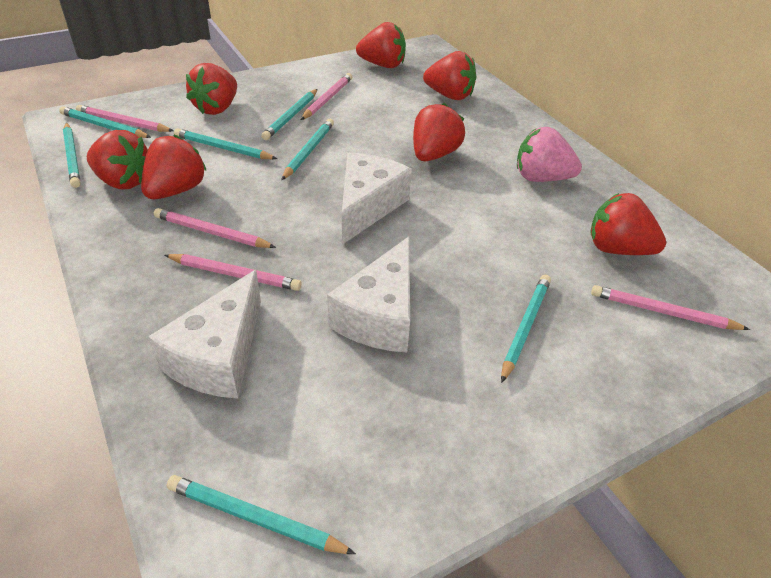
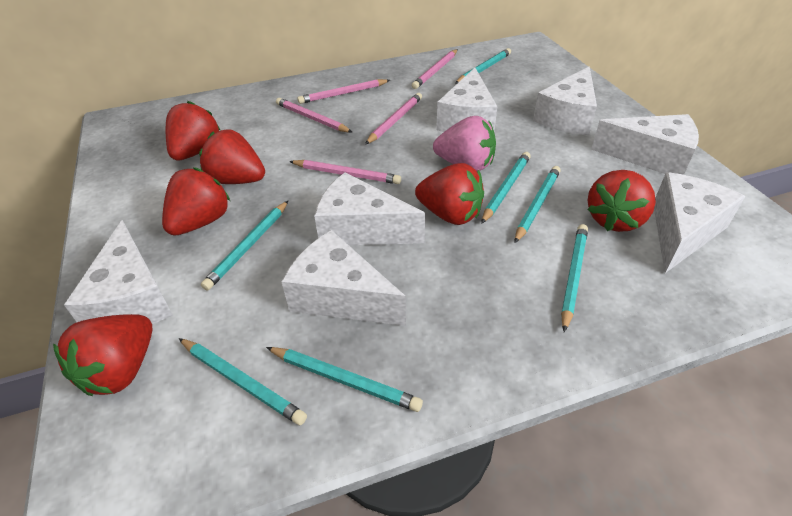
red strawberry: [87,130,148,189] [141,135,207,199] [186,63,237,115] [356,22,406,68] [413,103,465,161] [423,51,476,100] [590,193,666,255] = 7 -> [53,314,153,396] [162,167,230,235] [166,101,220,160] [199,129,265,184] [415,163,484,225] [587,170,656,232] = 6
white cheese: [148,270,261,399] [327,236,410,353] [342,153,412,245] = 3 -> [64,220,173,324] [281,230,406,326] [314,172,425,245] [436,68,497,132] [533,66,597,135] [591,114,699,175] [654,172,745,273] = 7

